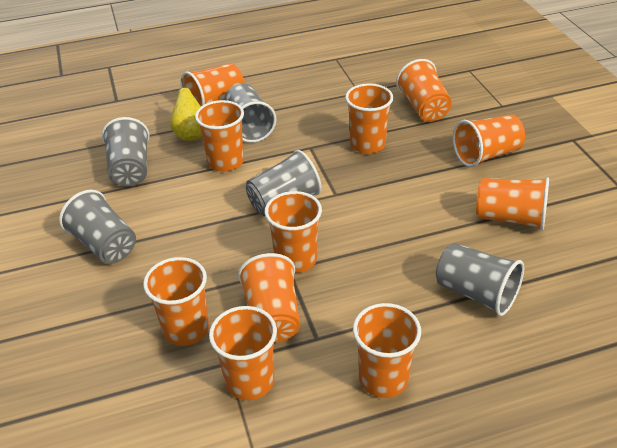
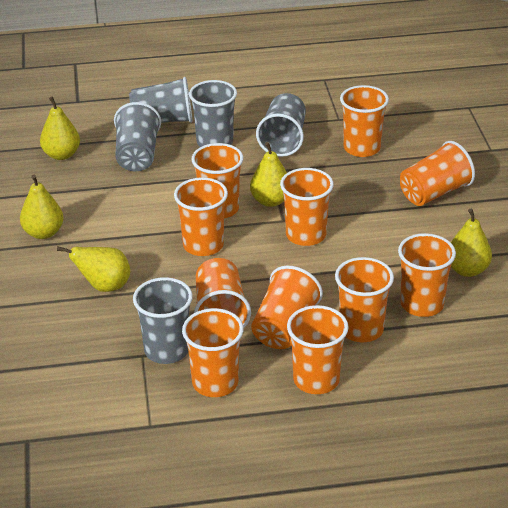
yellow pear: [170,78,202,141] = 1 -> [20,175,64,239] [40,97,80,160] [57,246,130,292] [250,142,287,207] [451,209,492,277] = 5

